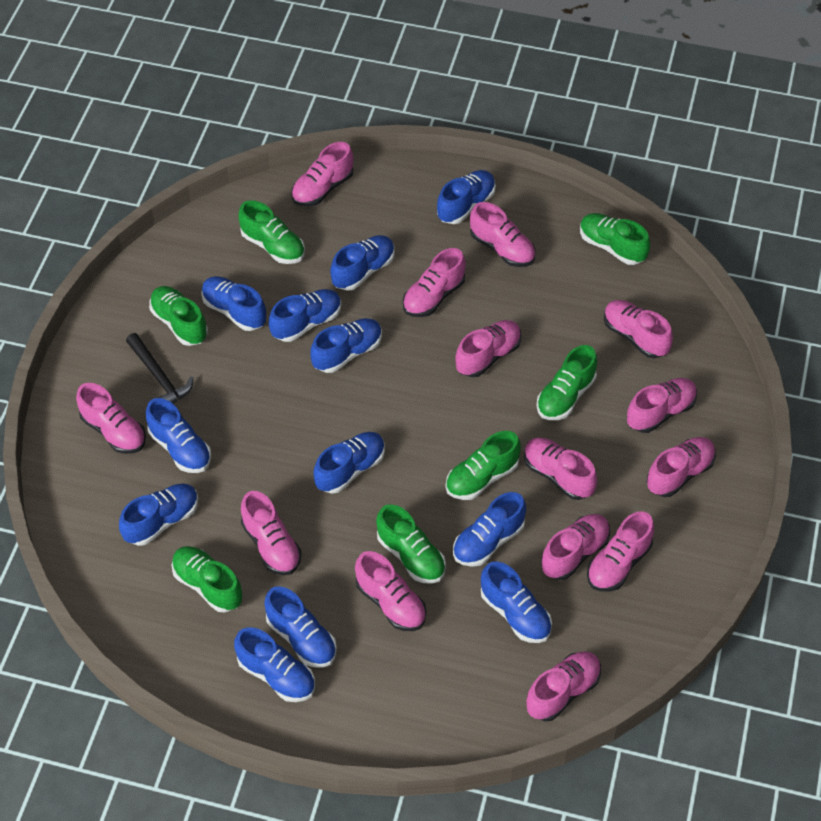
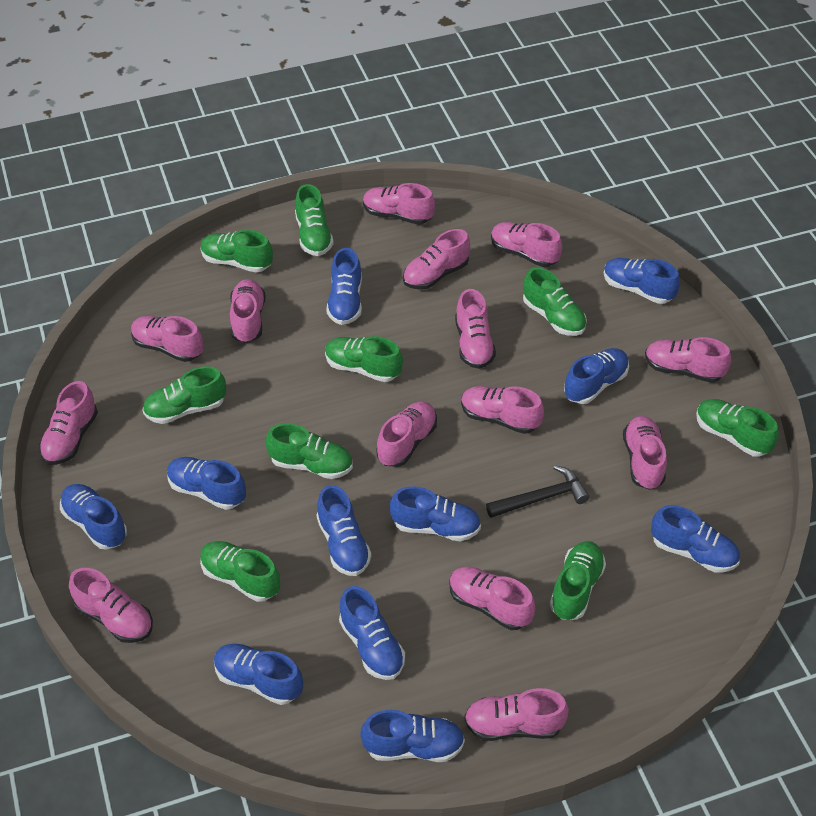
blue shoe: [119,484,198,546] [146,398,211,473] [201,276,266,331] [234,627,315,702] [264,586,337,668] [269,289,341,342] [310,318,382,373] [313,432,385,494] [330,235,395,291] [437,170,496,224] [453,492,526,567] [481,561,552,643] = 12 -> [60,484,127,550] [167,457,246,510] [214,644,303,705] [317,485,371,576] [326,248,362,325] [339,586,405,680] [360,710,465,762] [390,486,481,542] [564,348,629,404] [604,258,680,304] [651,505,740,573] = 11
green shoe: [149,286,208,346] [171,546,243,612] [238,200,305,264] [376,504,446,584] [446,431,521,500] [536,345,597,420] [580,213,650,265] = 7 -> [142,366,226,424] [200,541,280,602] [201,230,273,273] [266,423,353,479] [295,184,334,256] [325,336,403,382] [523,267,587,336] [550,541,606,620] [696,399,779,457] = 9

